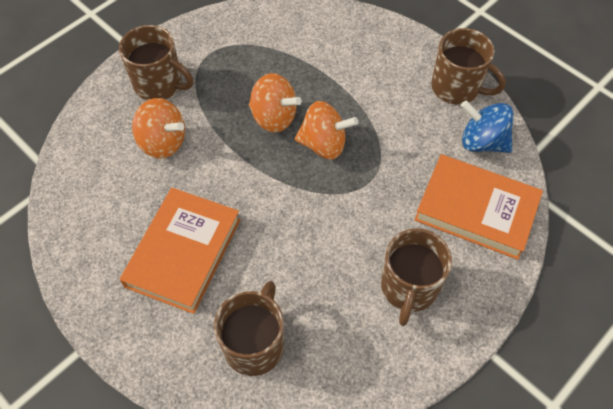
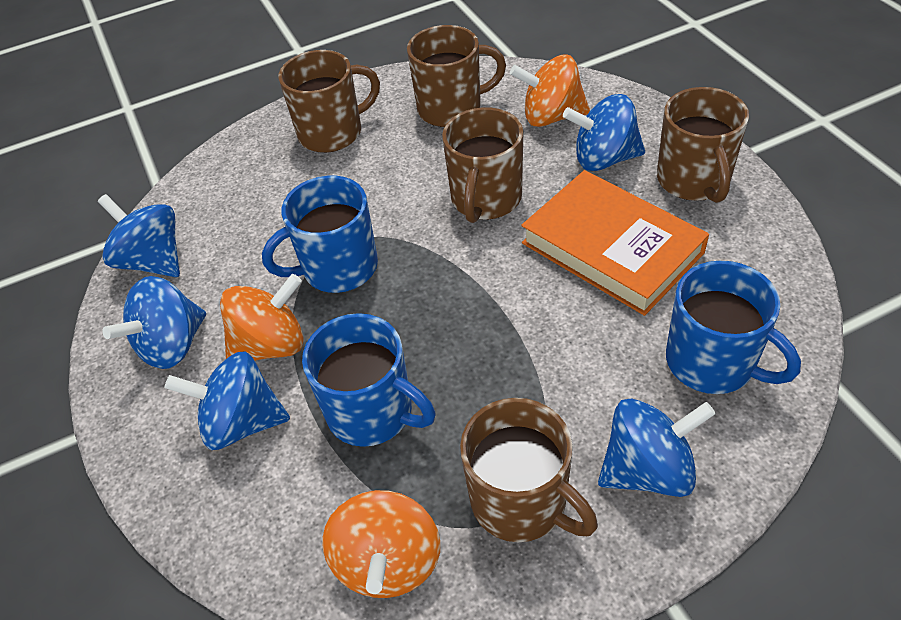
blue mug: none = 0 -> [262,176,378,293] [302,313,436,447] [666,261,801,394] = 3
blue spinning top: [461,100,514,153] = 1 -> [98,194,180,277] [103,276,206,369] [164,351,290,450] [563,94,645,171] [598,399,716,497] = 5
brown mug: [119,25,193,100] [214,281,284,376] [381,228,452,326] [431,28,506,105] = 4 -> [279,50,380,153] [407,25,506,127] [442,107,523,223] [460,398,598,542] [657,87,749,203] = 5
orange book: [120,188,241,314] [415,154,543,260] = 2 -> [521,170,709,316] = 1

